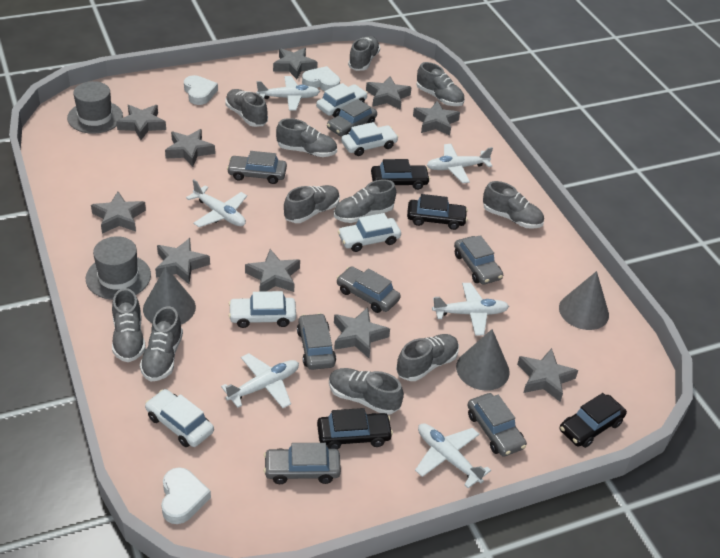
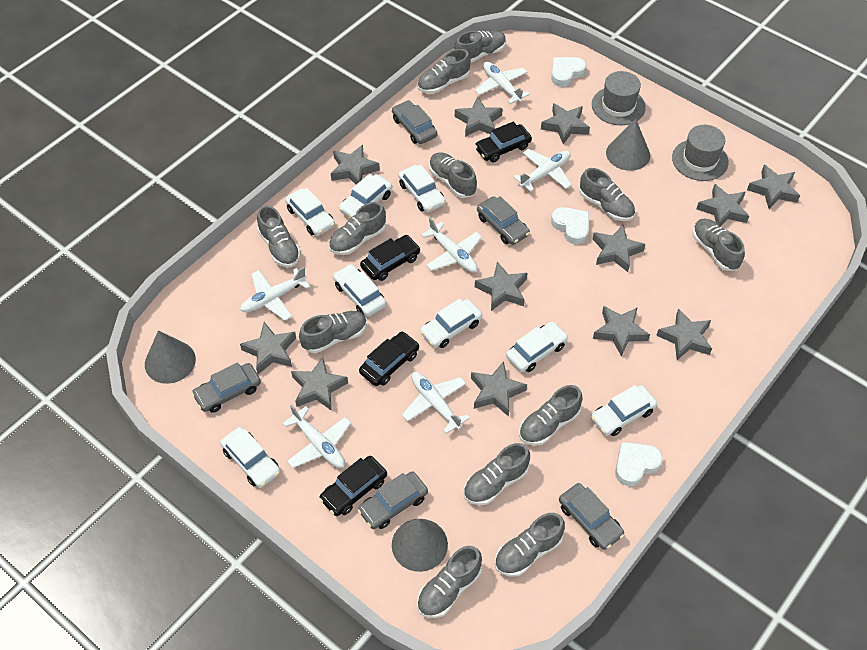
grey car: [227,151,287,184] [264,443,341,484] [297,313,336,370] [327,99,377,136] [337,266,401,313] [454,235,503,285] [467,393,527,457] = 7 -> [192,363,261,413] [357,471,428,529] [392,100,438,144] [477,196,530,245] [559,483,624,550] = 5
grey shoe: [112,288,145,362] [140,306,183,381] [225,89,268,127] [276,118,337,157] [284,185,340,223] [329,368,404,415] [334,179,396,223] [348,36,380,71] [396,334,459,381] [416,62,464,106] [483,181,544,229] = 11 -> [257,205,301,267] [299,311,367,353] [329,202,386,255] [417,49,470,93] [417,546,482,618] [429,152,477,198] [454,31,506,63] [464,443,530,505] [495,513,565,577] [519,385,582,446] [580,168,635,221] [693,219,745,271] = 12
grey star: [91,192,146,234] [116,105,166,140] [155,238,210,284] [165,129,215,167] [245,249,300,292] [273,48,317,79] [334,307,390,358] [366,76,412,110] [413,101,460,136] [517,348,578,402] = 10 -> [240,322,296,374] [291,357,348,411] [331,145,380,184] [455,97,503,137] [471,361,527,417] [475,262,527,311] [541,103,590,144] [593,225,645,272] [593,306,650,357] [656,309,712,360] [697,184,749,227] [747,165,800,209] = 12
white car: [145,389,214,447] [228,291,296,328] [316,83,368,117] [338,213,401,252] [341,122,398,156] = 5 -> [220,427,280,488] [285,188,335,236] [333,264,386,317] [339,174,392,218] [398,165,446,212] [420,299,482,348] [506,321,568,372] [591,385,657,436] = 8

